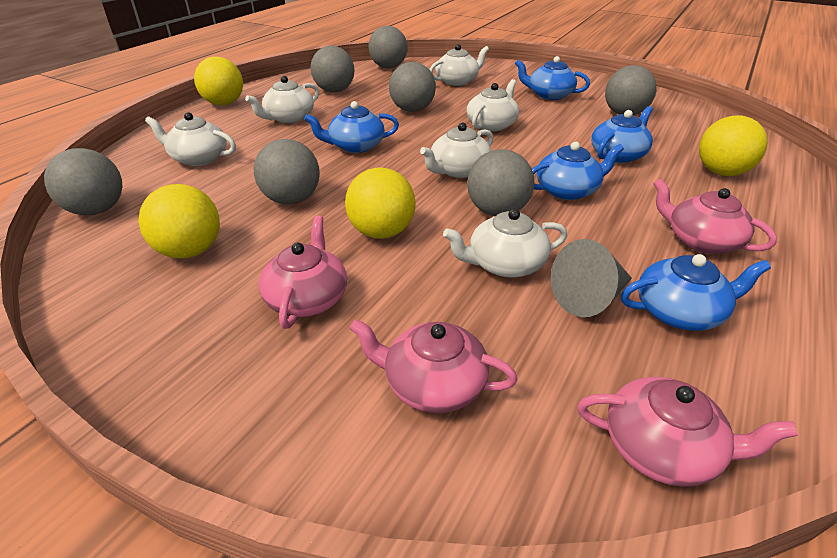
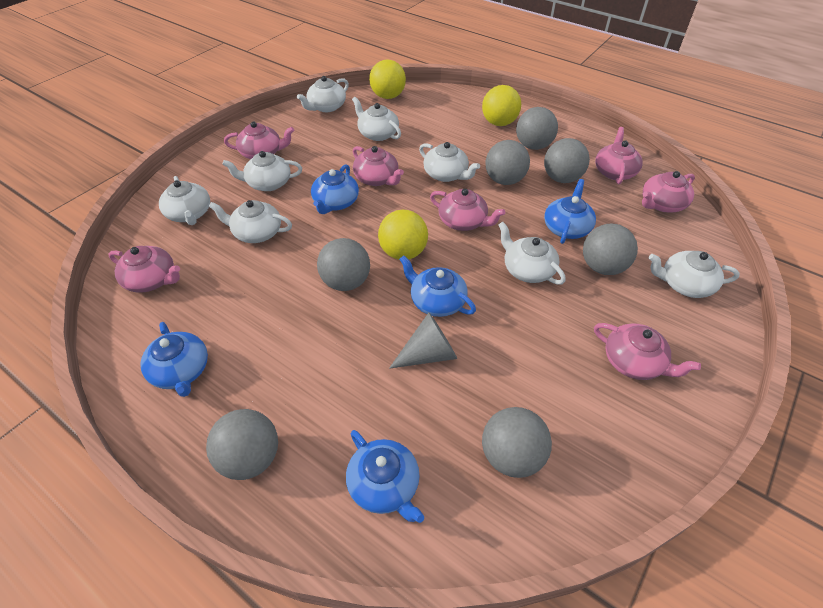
pink teapot: [259,216,347,329] [349,319,517,413] [577,377,798,487] [653,178,777,254] = 4 -> [108,246,180,293] [224,122,294,159] [353,146,404,186] [430,189,505,231] [594,323,701,380] [595,127,643,184] [642,171,695,212] = 7
white teapot: [145,112,236,166] [245,76,319,123] [420,123,493,178] [430,44,489,86] [443,209,567,278] [466,79,519,132] = 6 -> [159,176,210,225] [209,200,292,243] [222,151,302,191] [297,76,349,112] [352,97,401,141] [419,142,480,182] [498,222,565,285] [649,251,740,298] = 8
yellow ball: [138,184,220,259] [194,57,243,106] [345,167,416,239] [699,115,767,176] = 4 -> [369,59,406,99] [378,209,428,260] [482,85,521,126] = 3

